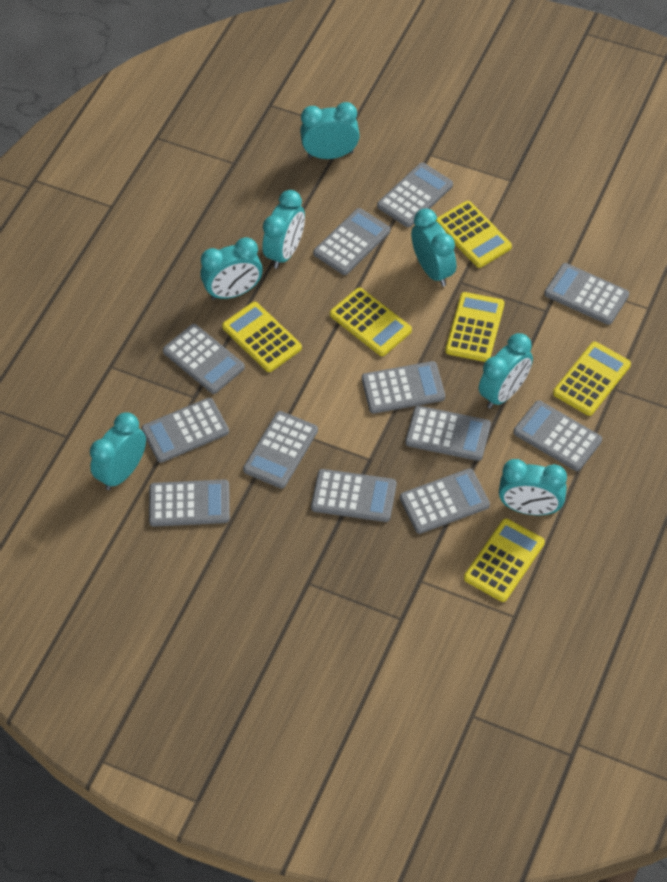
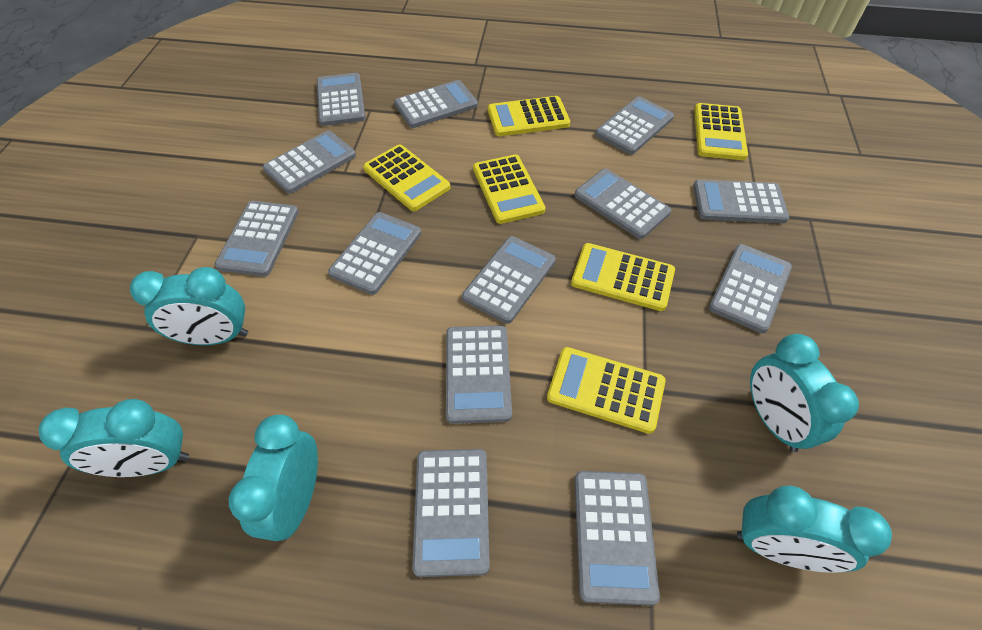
grey calculator: [142,398,229,463] [149,479,230,527] [163,324,245,394] [243,411,318,489] [311,469,396,522] [313,208,390,275] [362,361,445,414] [377,163,453,227] [400,468,490,534] [405,406,491,461] [513,400,602,471] [544,263,629,325] = 12 -> [215,201,299,276] [263,131,356,194] [317,73,365,126] [328,212,421,295] [394,80,478,128] [412,449,490,577] [446,325,512,424] [462,236,556,324] [574,168,671,239] [575,471,660,606] [595,96,674,154] [693,180,789,223] [709,244,792,333] = 13
turquoise clock: [90,413,146,490] [200,237,263,300] [262,190,305,269] [300,102,360,159] [411,208,456,287] [479,333,533,409] [499,459,567,515] = 7 -> [38,399,189,477] [130,267,248,345] [229,415,318,541] [737,485,892,573] [750,334,859,452] = 5

